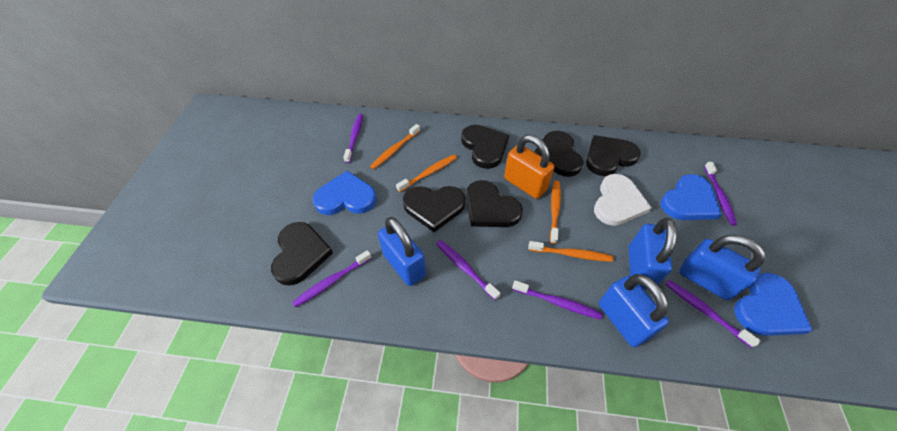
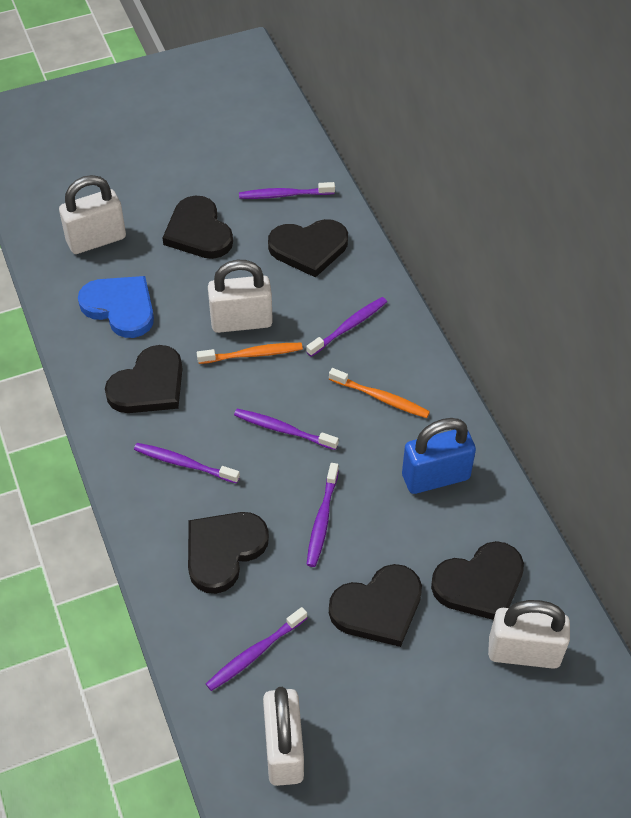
blue heart: [313,171,377,215] [660,174,722,220] [734,273,813,336] = 3 -> [78,276,154,338] = 1
blue padlock: [378,217,426,286] [599,274,669,347] [629,218,677,290] [679,235,766,300] = 4 -> [402,418,476,494] = 1
orange padlock: [504,135,554,199] = 1 -> none = 0
orange toothbrush: [370,124,420,169] [396,155,457,192] [528,241,613,262] [550,181,561,244] = 4 -> [197,343,303,364] [329,368,430,418] = 2
white heart: [594,174,652,226] = 1 -> none = 0
white padlock: none = 0 -> [59,175,126,254] [208,260,273,333] [263,687,304,786] [488,600,570,669] = 4

